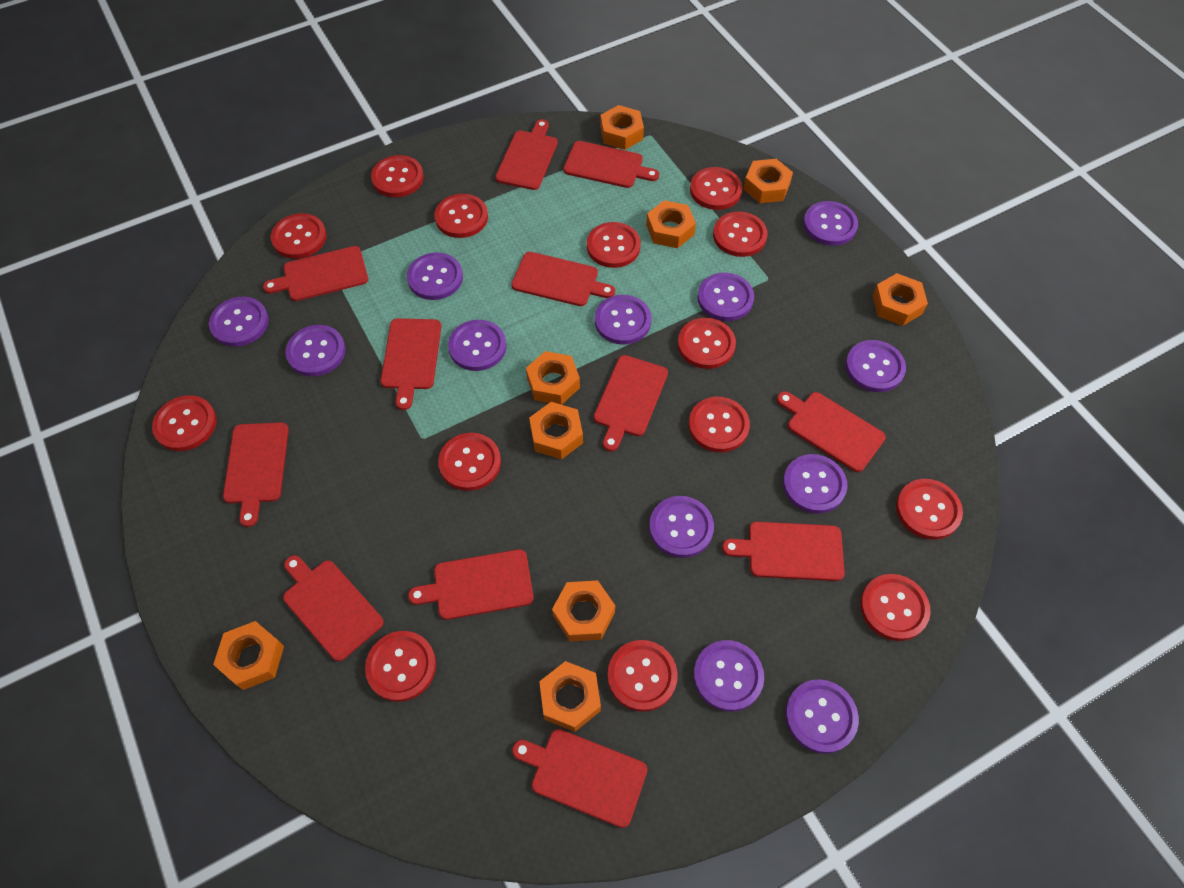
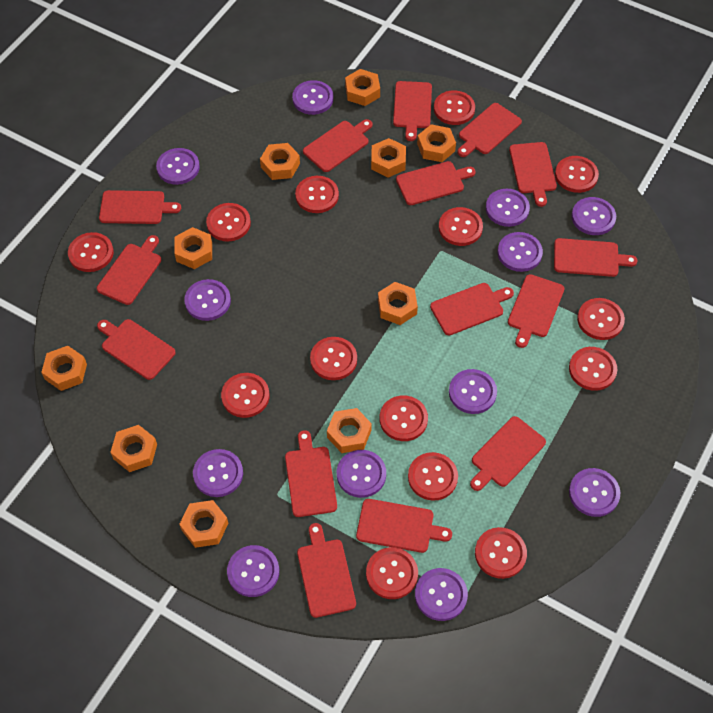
orange nut: [213,621,284,690] [526,351,580,405] [529,402,583,460] [539,661,601,732] [552,580,615,642] [600,105,644,150] [646,200,696,248] [743,159,793,203] [872,273,928,326] = 9 -> [41,346,87,391] [110,425,157,472] [174,227,212,269] [179,500,228,548] [260,143,300,180] [327,408,372,453] [345,69,380,106] [371,138,406,178] [378,282,418,325] [417,124,456,162] = 10
red cutting board: [223,422,289,527] [263,246,368,301] [283,555,384,662] [381,318,441,410] [408,549,534,620] [495,119,558,190] [511,252,615,306] [512,729,647,828] [563,141,659,188] [594,355,668,452] [722,522,845,581] [777,391,886,472] = 12 -> [97,235,161,305] [97,319,176,380] [99,190,181,224] [285,430,337,517] [297,523,356,618] [303,119,373,172] [356,499,452,553] [393,81,432,141] [396,161,476,205] [430,283,514,336] [457,103,522,157] [470,416,546,491] [508,274,564,348] [509,142,557,207] [554,238,637,277] = 15

